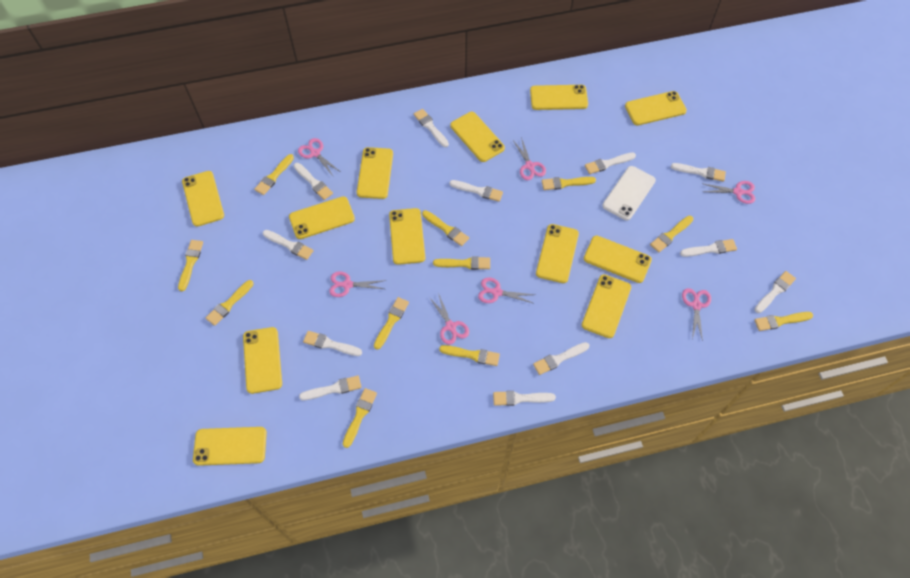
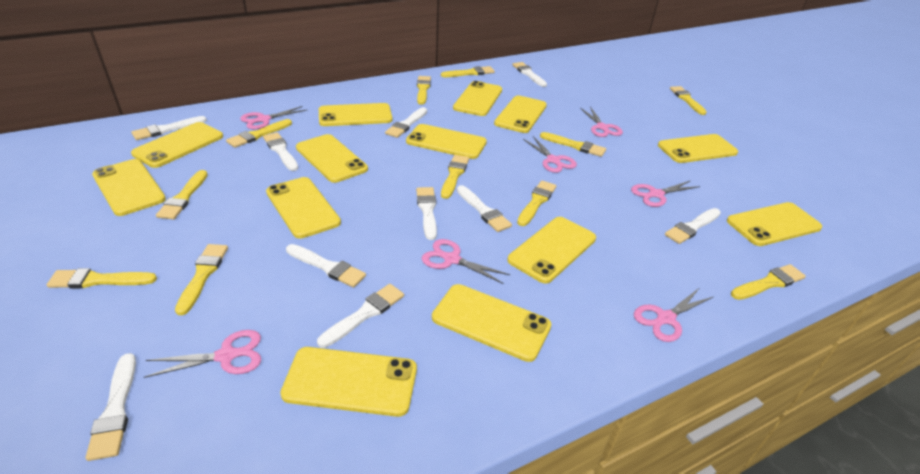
white brush: [263,230,314,260] [294,163,333,200] [299,376,362,400] [303,331,362,356] [414,109,449,147] [449,180,503,202] [493,391,556,406] [533,342,589,375] [585,153,636,174] [671,163,726,182] [680,239,737,257] [754,271,796,313] = 12 -> [85,353,136,461] [131,116,207,140] [263,132,298,171] [286,244,366,287] [317,284,404,348] [385,107,427,138] [416,187,437,240] [457,185,512,232] [512,62,547,87] [665,208,721,244] = 10
white phone: [602,166,656,220] = 1 -> none = 0
yellow phone: [182,171,224,227] [193,427,267,466] [243,327,282,394] [289,196,355,239] [357,147,393,199] [389,208,425,265] [450,112,505,162] [530,85,588,110] [536,224,579,283] [582,275,631,338] [584,236,652,283] [625,91,687,125] = 12 -> [92,159,166,216] [131,122,223,168] [266,177,341,239] [280,347,417,417] [296,134,368,183] [319,103,392,126] [406,124,487,159] [432,284,551,362] [453,81,502,116] [494,95,547,133] [507,217,596,284] [658,134,738,163] [727,202,822,246] = 13

